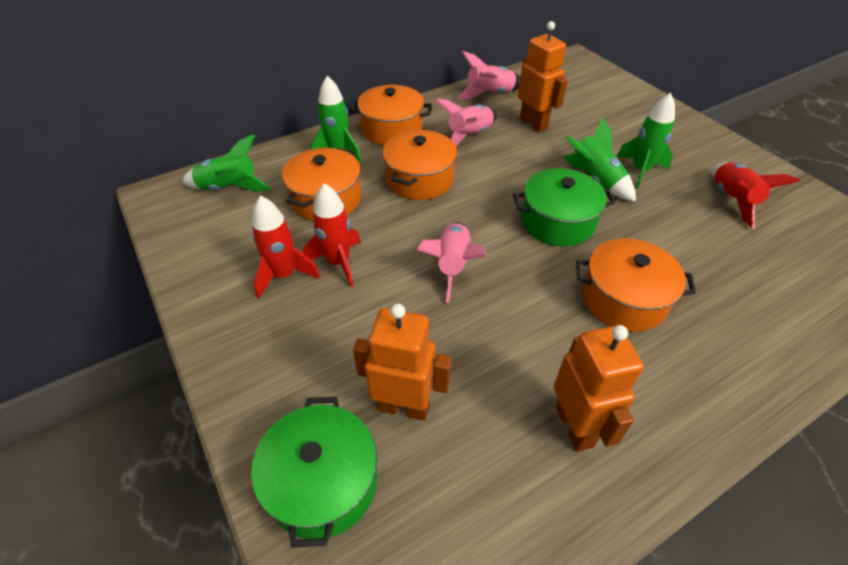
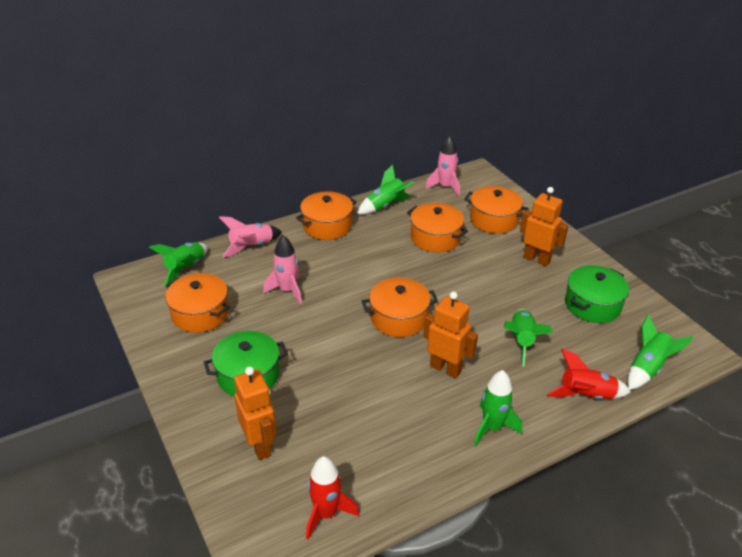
green rocket: [182,134,272,191] [310,76,362,163] [564,117,636,202] [616,93,675,188] = 4 -> [149,242,208,287] [357,165,414,214] [474,370,522,446] [504,309,553,366] [627,314,694,390] = 5
orange pot: [282,148,361,221] [349,85,432,145] [383,130,457,200] [576,238,696,332] = 4 -> [165,273,230,333] [296,191,357,240] [362,278,438,337] [407,203,468,253] [464,186,529,234] = 5
red rocket: [252,196,320,298] [303,183,361,287] [712,163,800,229] = 3 -> [306,456,359,540] [547,349,631,399] = 2

